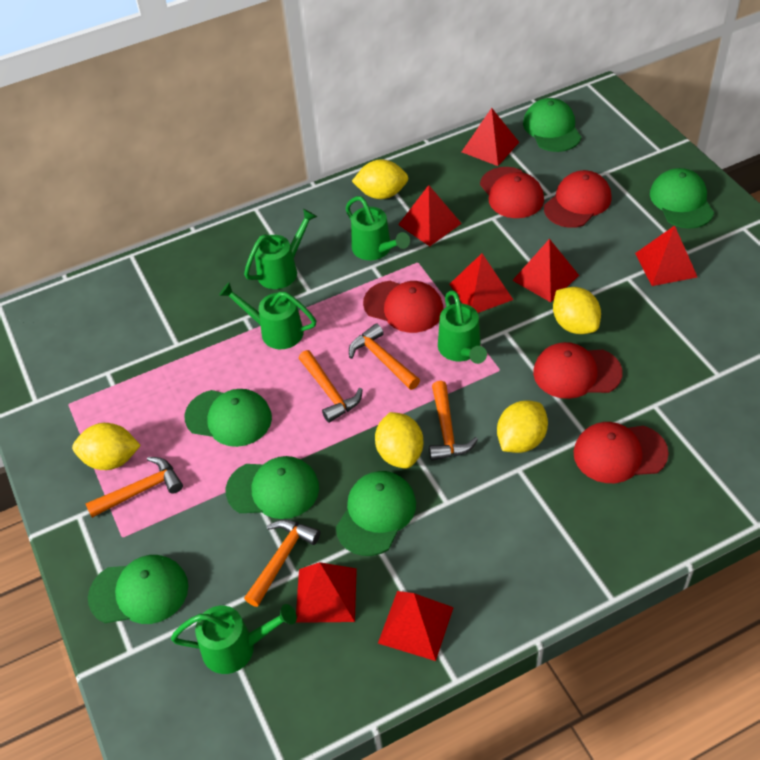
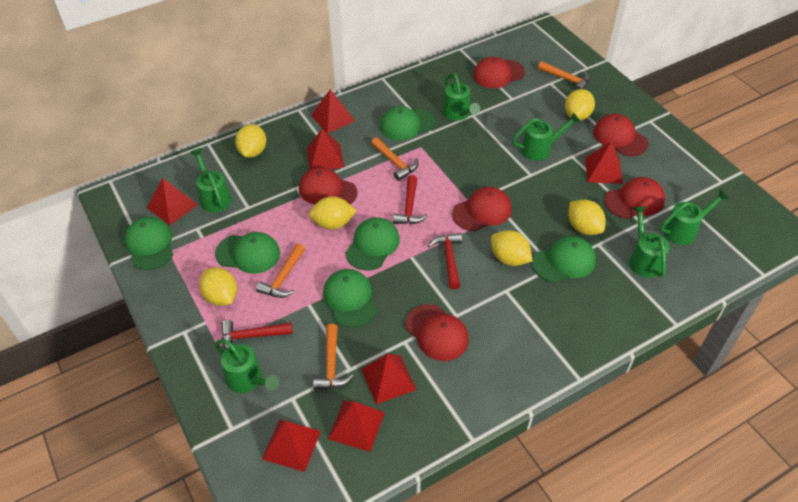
green watering can: [171,604,297,674] [219,282,316,349] [244,209,317,289] [346,196,410,260] [438,291,487,364] = 5 -> [190,148,232,213] [215,339,279,393] [442,73,480,121] [512,112,580,161] [629,206,669,278] [660,189,729,245] = 6
orange hammer: [85,457,183,518] [244,520,320,607] [299,350,363,423] [349,323,420,390] [429,381,478,461] = 5 -> [256,243,305,298] [313,324,354,390] [371,137,418,181] [538,61,590,90] = 4
red cap: [363,281,444,333] [480,167,544,218] [533,342,623,399] [544,170,612,228] [574,422,669,483] = 5 -> [299,167,357,205] [405,304,469,361] [452,187,512,231] [473,57,525,88] [593,114,648,156] [605,177,665,219] = 6
red hammer: none = 0 -> [221,320,293,349] [393,175,428,224] [428,233,462,289] = 3
yellow lemon: [72,423,141,470] [352,160,408,199] [375,412,423,469] [497,400,548,453] [553,287,601,334] = 5 -> [199,267,237,306] [235,124,266,157] [309,196,356,229] [491,230,532,266] [565,89,595,121] [568,199,606,235] = 6

